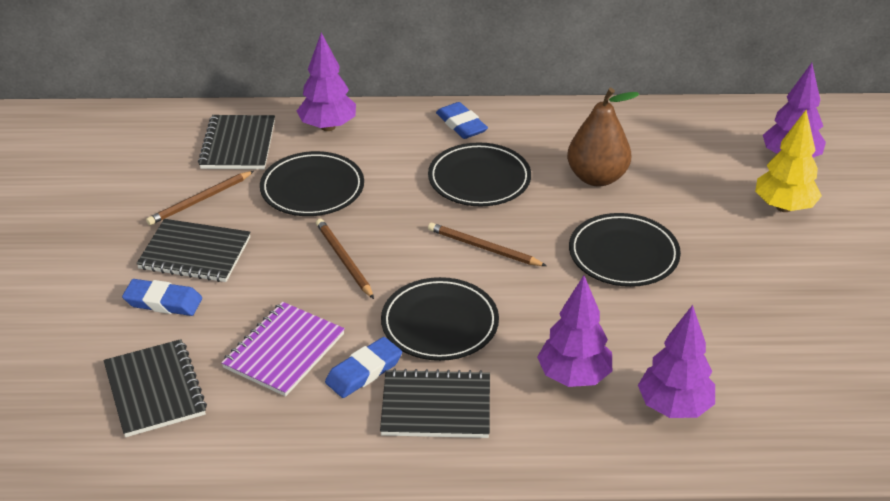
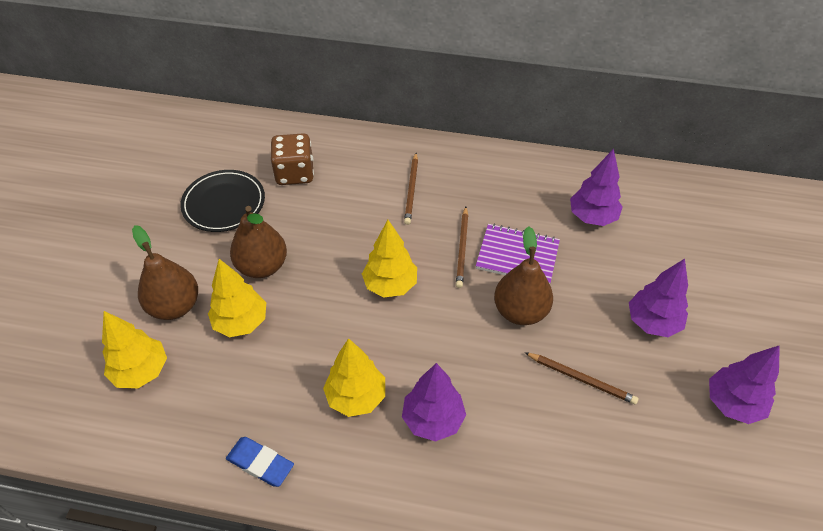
black notebook: [103,339,207,437] [136,219,251,282] [198,115,275,169] [380,368,490,438] = 4 -> none = 0
black plate: [260,151,364,216] [381,277,499,361] [428,142,531,206] [569,213,681,287] = 4 -> [180,170,265,232] = 1
blue eraser: [122,279,202,316] [325,337,402,398] [436,102,488,139] = 3 -> [226,437,294,487] = 1
brown dice: none = 0 -> [271,133,314,185] = 1
brown pear: [567,88,639,187] = 1 -> [132,225,198,320] [230,206,287,278] [494,226,553,325] = 3
yellow tree: [755,110,822,212] = 1 -> [102,311,167,388] [208,259,266,337] [323,338,385,417] [362,220,417,297] = 4

